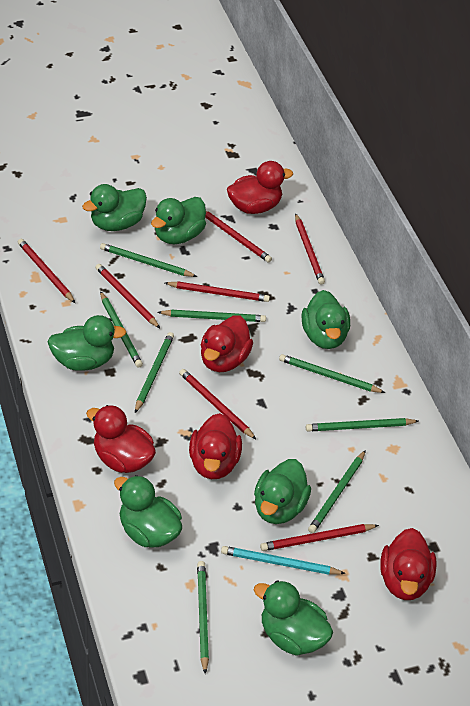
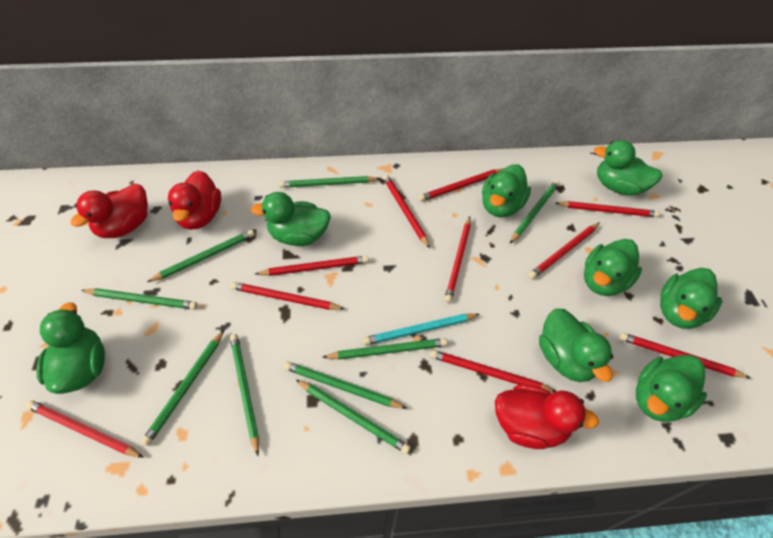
green duck: [48,315,126,371] [82,184,147,231] [114,475,182,548] [151,197,206,244] [254,459,311,524] [254,580,333,656] [301,290,350,349] = 7 -> [36,302,105,394] [251,192,331,246] [482,164,531,217] [539,308,613,382] [584,239,642,296] [594,140,663,196] [636,355,707,422] [660,268,722,329] = 8
green pencil: [100,243,197,277] [100,291,143,368] [135,332,174,413] [158,310,266,322] [197,561,209,674] [279,354,385,393] [306,418,419,431] [308,450,366,533] = 8 -> [81,288,197,310] [141,330,224,446] [147,230,255,282] [230,334,259,456] [279,176,380,188] [284,361,407,409] [296,380,411,454] [322,338,447,360] [510,180,560,244] = 9
red duck: [86,405,156,473] [189,413,242,479] [201,315,253,372] [227,161,293,214] [380,528,436,600] = 5 -> [70,184,148,238] [168,170,221,230] [495,384,599,449] = 3
red pencil: [18,239,75,303] [95,264,160,328] [165,282,270,302] [179,369,257,440] [205,211,272,263] [260,524,379,551] [295,213,325,285] = 7 -> [26,400,144,458] [231,282,344,310] [255,256,369,276] [383,174,430,248] [419,169,503,201] [430,350,556,392] [445,217,471,303] [529,222,600,279] [555,201,660,217] [619,332,750,378] = 10

